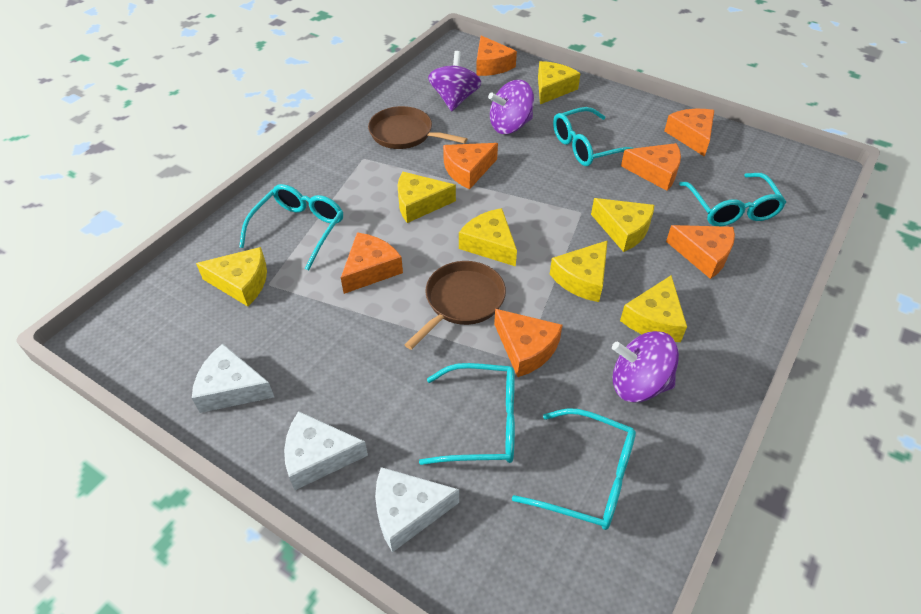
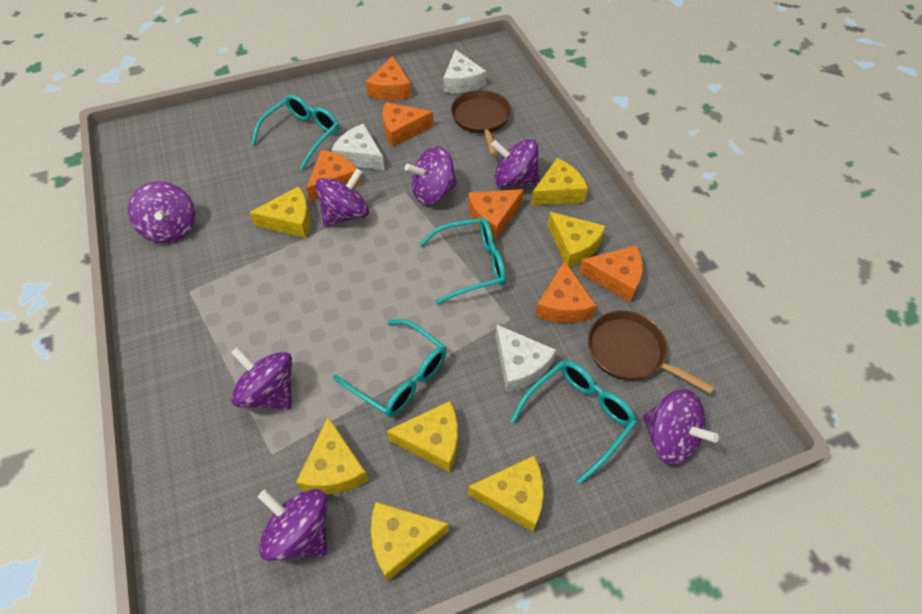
orange cheese: [341,232,403,294] [443,143,498,189] [476,36,517,76] [494,309,563,377] [621,143,681,191] [664,109,714,157] [666,225,735,279] = 7 -> [306,150,361,202] [366,56,412,100] [382,102,433,147] [468,189,524,239] [536,260,596,323] [579,245,643,302] = 6
purple spinning top: [428,51,481,111] [488,80,534,134] [612,331,679,402] = 3 -> [128,182,196,243] [231,347,292,410] [258,489,327,561] [315,168,369,227] [405,146,457,205] [491,139,540,187] [643,389,719,465] = 7
turquoise glasses: [239,184,343,271] [419,363,515,465] [512,408,636,530] [553,107,633,166] [679,173,786,226] = 5 -> [251,94,339,170] [333,319,447,417] [419,218,506,304] [510,361,637,484] = 4

